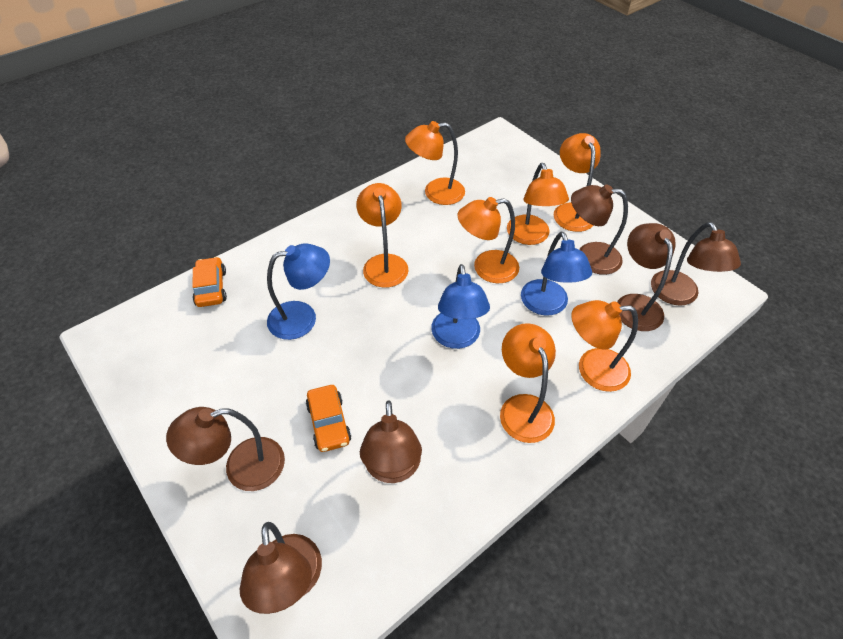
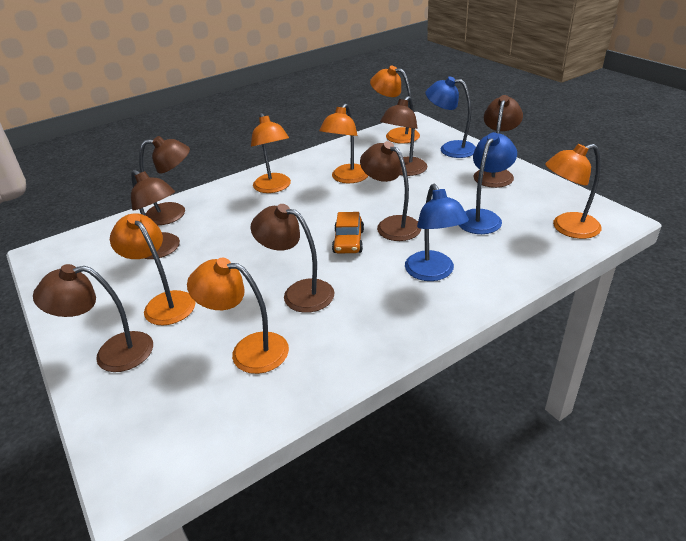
brown lamp: [166,407,285,491] [240,522,322,614] [360,400,422,483] [571,184,628,275] [617,223,676,331] [651,222,741,306] = 6 -> [33,264,153,372] [131,170,180,259] [139,136,190,225] [251,204,335,313] [360,141,421,241] [380,96,427,176] [474,95,523,188] = 7
orange car: [192,257,227,307] [306,385,351,452] = 2 -> [332,212,364,253] = 1
orange lamp: [356,183,408,288] [405,121,465,205] [457,197,519,283] [500,323,556,443] [507,163,569,245] [554,133,601,232] [571,300,638,392] = 7 -> [110,214,196,326] [187,258,289,374] [251,113,291,193] [319,103,368,183] [370,66,420,144] [545,144,602,239] = 6

